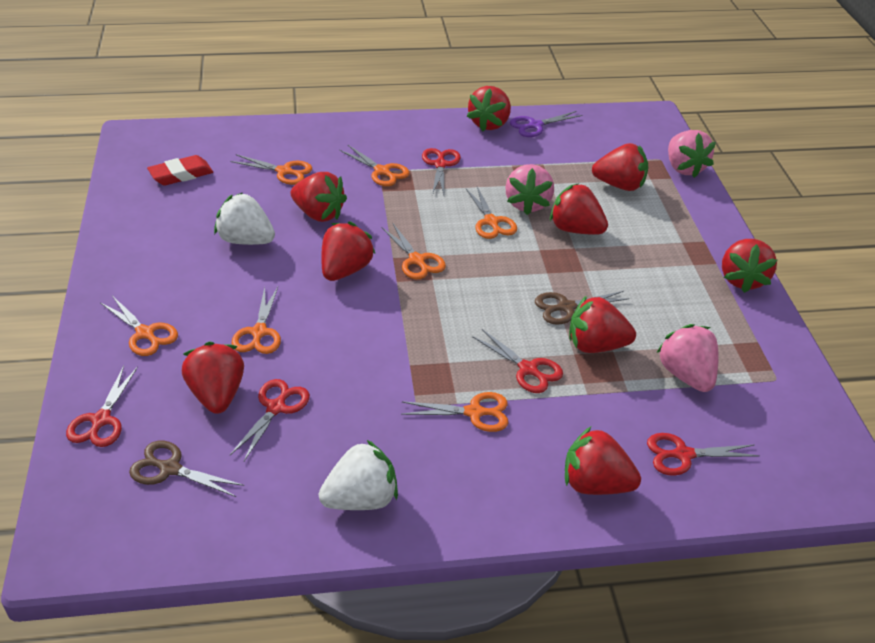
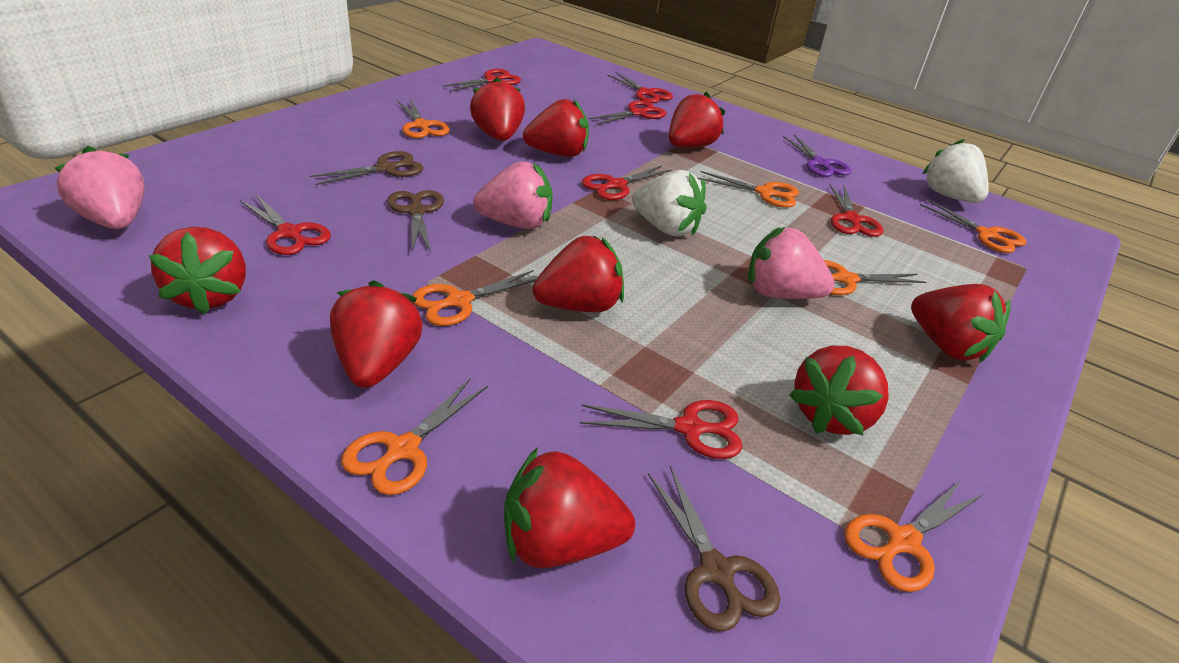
brown scissors: [129,441,244,497] [535,291,629,325] = 2 -> [310,151,423,185] [387,190,444,253] [648,466,780,631] = 3
red eraser: [147,155,213,185] = 1 -> none = 0
red scissors: [66,366,138,447] [230,379,310,461] [422,148,461,195] [472,329,563,393] [647,433,760,476] = 5 -> [240,195,331,255] [442,69,521,92] [580,400,742,459] [582,165,672,200] [588,100,666,125] [607,72,673,103] [830,185,883,237] = 7

